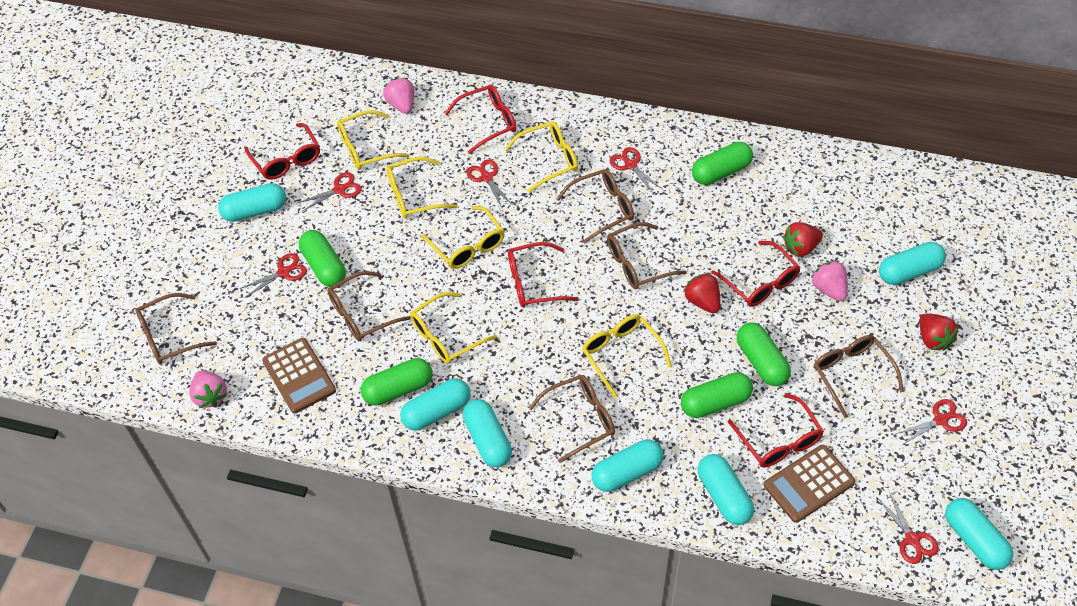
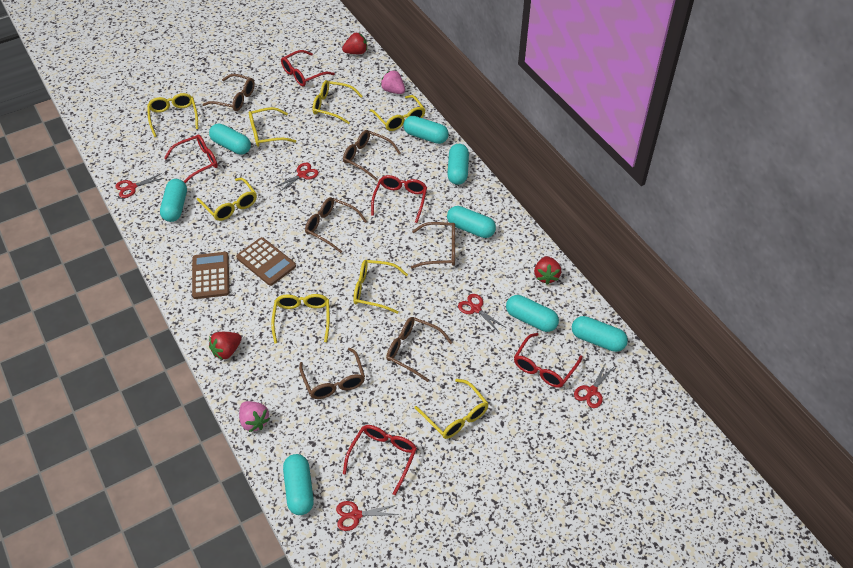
green capsule: [299,230,346,287] [361,358,432,406] [681,372,753,418] [692,142,753,185] [737,322,791,386] = 5 -> none = 0
pink strawberry: [189,370,227,408] [383,78,414,114] [811,260,848,301] = 3 -> [239,401,270,432] [380,70,405,94] = 2
red scissors: [240,253,307,298] [298,172,362,211] [466,159,512,208] [610,147,662,194] [878,492,939,564] [895,399,967,444] = 6 -> [115,173,164,198] [273,163,319,192] [336,501,399,531] [458,294,506,332] [574,362,615,408] = 5
turquoise capsule: [218,183,286,222] [400,379,470,430] [463,399,512,467] [592,439,664,492] [698,454,754,525] [879,242,946,285] [945,498,1013,570] = 7 -> [160,179,187,222] [209,124,251,155] [283,454,314,515] [403,116,449,144] [447,144,469,185] [447,206,496,238] [506,295,559,332] [572,316,628,352] = 8
yellow glasses: [337,110,409,170] [386,157,458,219] [410,292,497,364] [422,206,505,269] [504,121,578,192] [582,315,672,398] = 6 -> [147,93,198,137] [197,178,257,221] [249,107,296,147] [271,294,330,344] [312,80,362,124] [353,260,408,314] [370,95,425,131] [414,379,489,439] = 8

